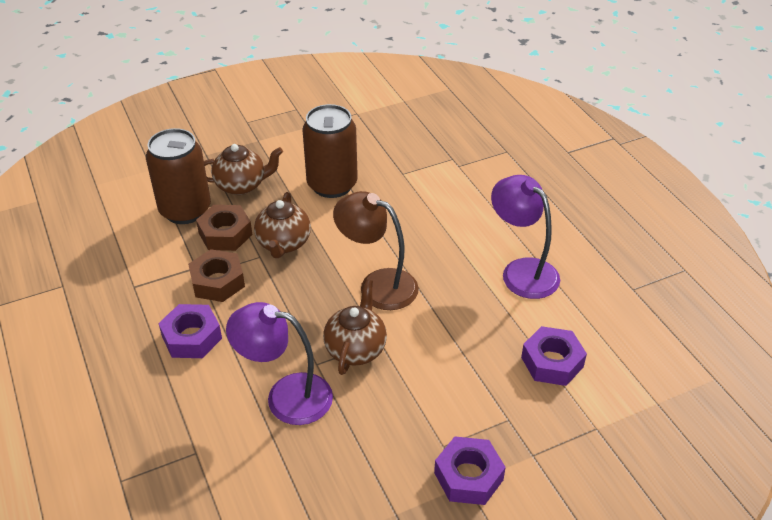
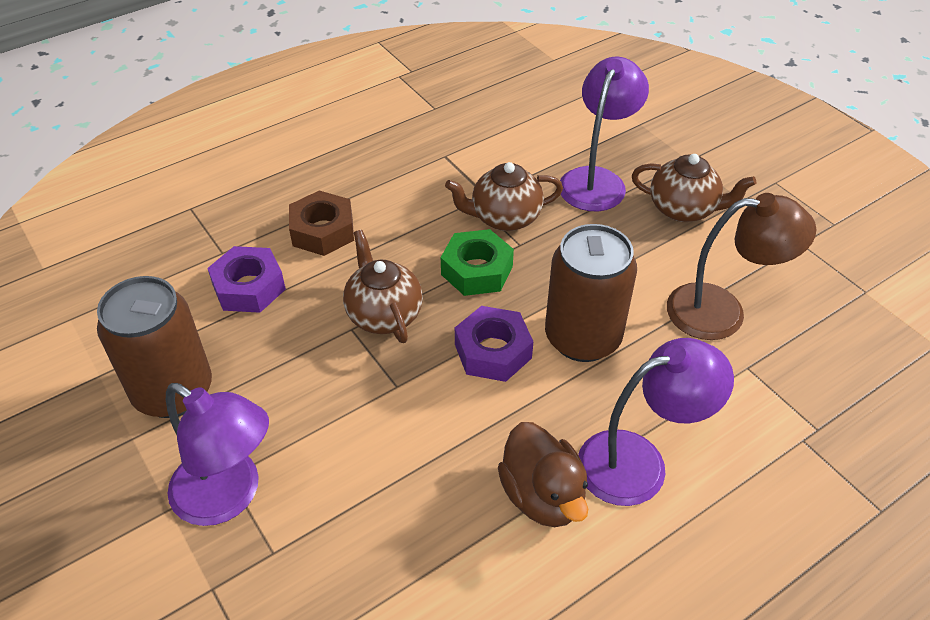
brown duck: none = 0 -> [498,422,588,527] = 1
brown nut: [188,249,245,302] [196,205,252,251] = 2 -> [289,190,354,256] = 1
green nut: none = 0 -> [441,229,514,296] = 1
purple lamp: [226,302,333,425] [491,175,560,299] = 2 -> [166,383,269,526] [560,56,649,211] [578,338,734,506] = 3
purple nut: [158,304,222,358] [434,437,506,505] [521,326,587,386] = 3 -> [207,246,286,313] [455,306,534,382] = 2

